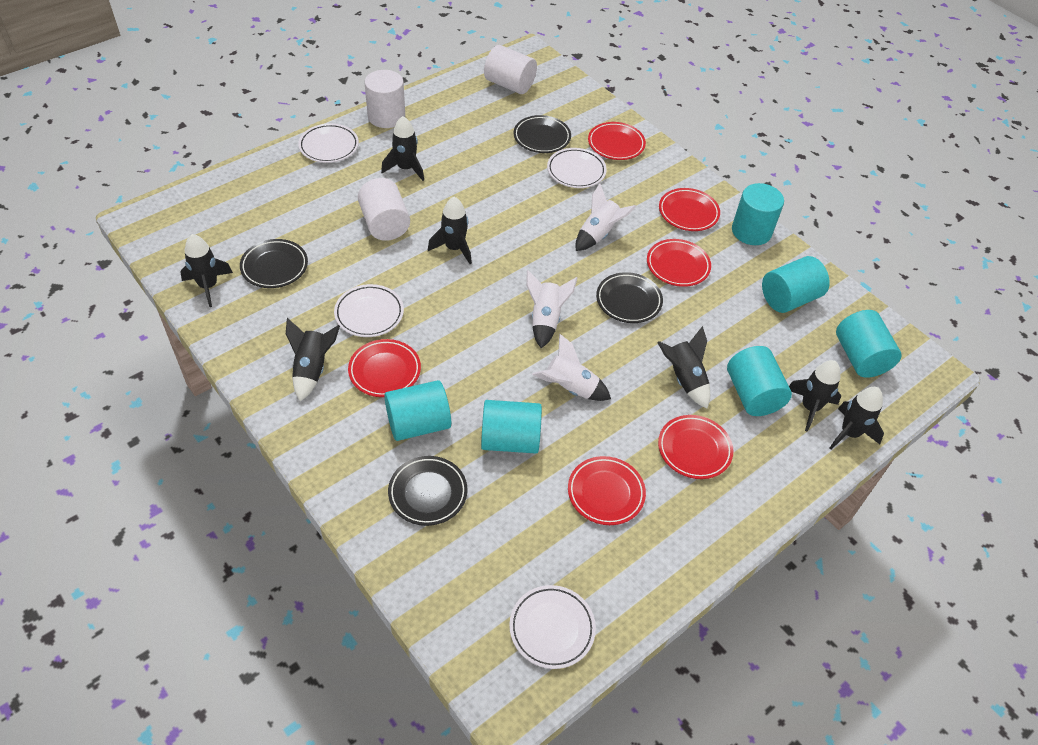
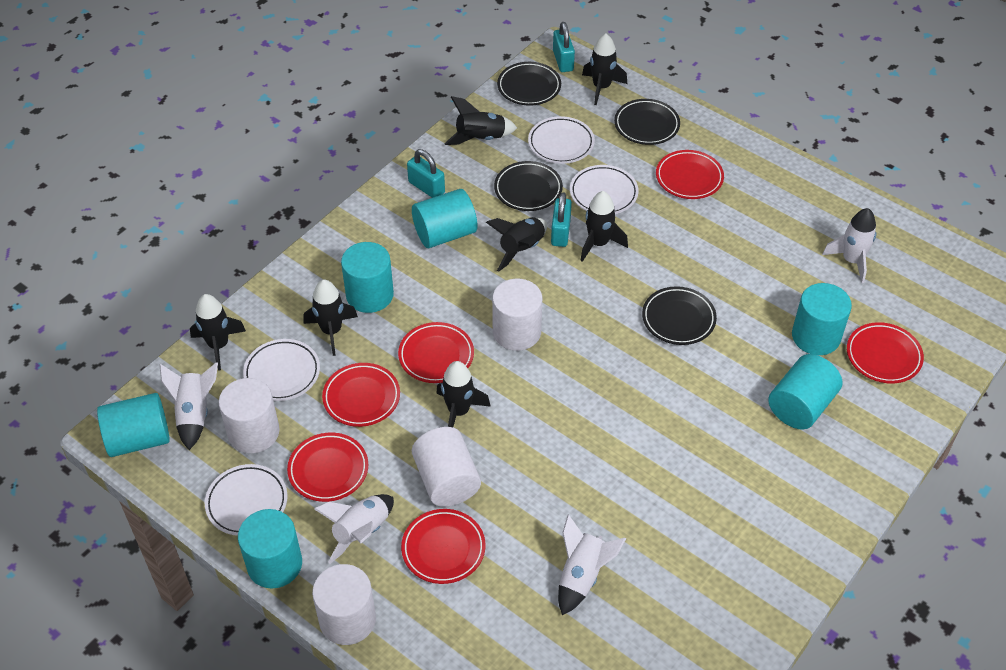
turquoise padlock: none = 0 -> [407,149,445,198] [551,192,572,247] [553,22,575,72] = 3
white cylinder: [358,178,410,241] [365,70,405,128] [484,45,537,94] = 3 -> [219,378,280,453] [312,564,376,645] [412,427,481,507] [492,279,542,351] = 4
white rocket: [526,270,577,348] [532,334,611,401] [576,183,636,251] = 3 -> [160,362,218,450] [314,494,394,564] [558,514,626,615] [822,208,876,283] = 4

